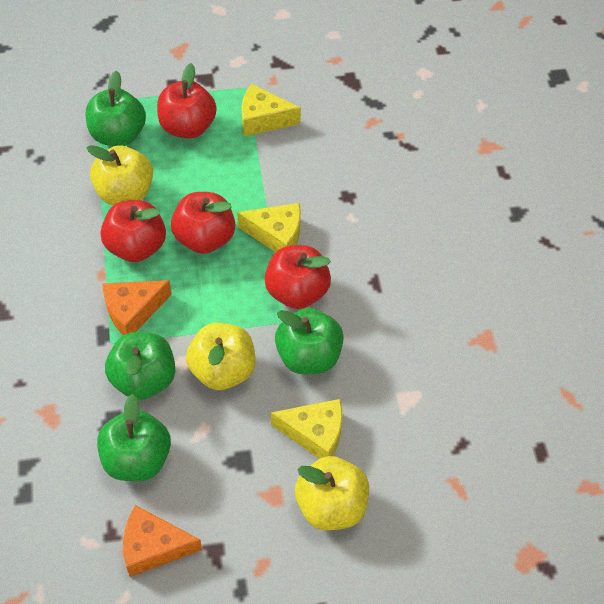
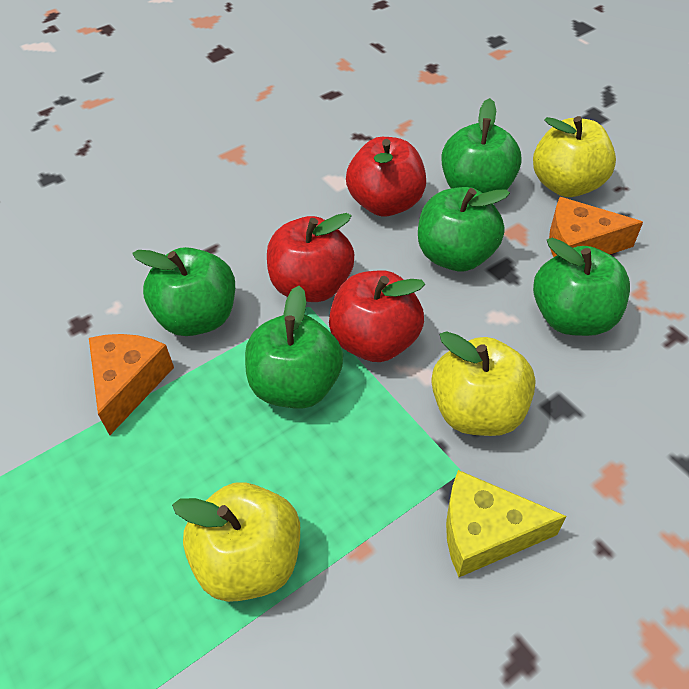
green apple: [86,70,146,146] [97,394,171,481] [105,332,175,400] [275,308,344,374] = 4 -> [132,247,235,336] [245,286,343,409] [418,187,510,271] [441,98,522,193] [533,238,630,336] = 5
red apple: [101,200,166,262] [157,63,217,139] [171,192,235,254] [265,245,331,309] = 4 -> [267,213,354,302] [329,270,425,362] [346,137,426,216] = 3
yellow cheese: [237,203,301,252] [242,84,301,136] [271,399,342,459] = 3 -> [446,470,566,577] = 1

